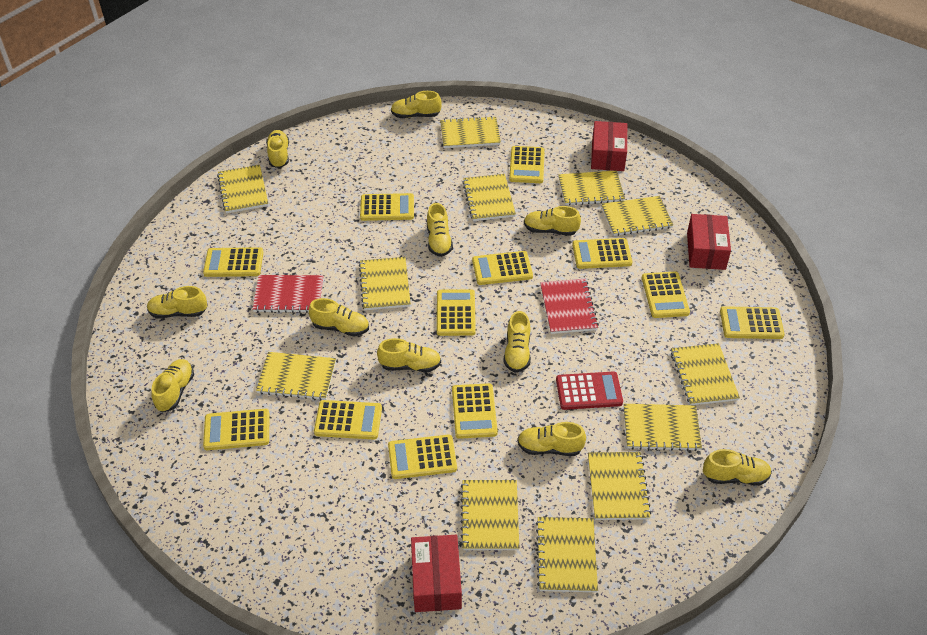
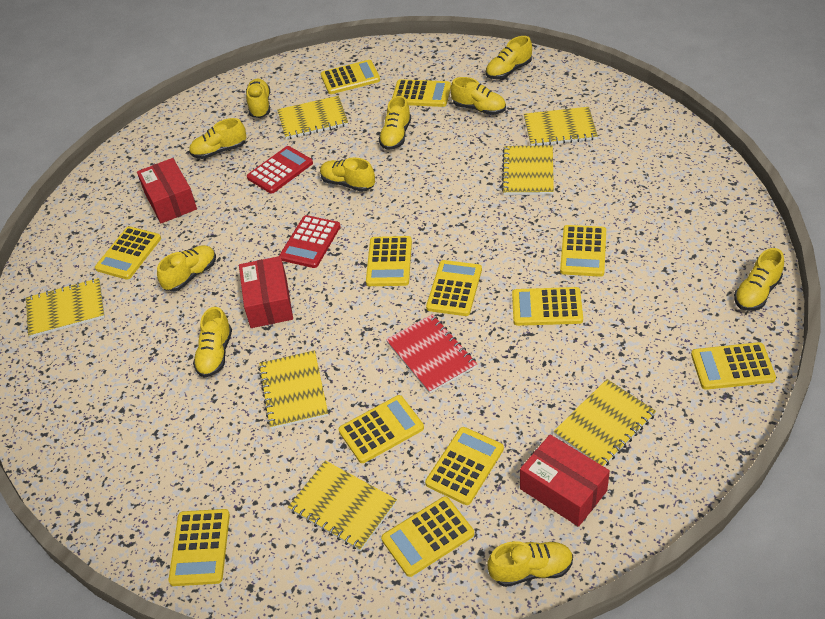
red calculator: [556,372,623,410] = 1 -> [247,146,313,194] [279,215,341,268] = 2
red notebook: [252,275,323,313] [540,279,599,334] = 2 -> [386,314,477,394] = 1
yellow notebook: [217,165,268,213] [256,352,336,400] [359,257,411,310] [440,116,501,148] [460,480,519,550] [462,174,516,221] [536,517,598,592] [558,170,625,206] [588,452,652,520] [602,196,673,236] [624,404,702,451] [671,343,740,405] = 12 -> [26,278,105,338] [258,350,328,429] [277,96,348,139] [288,460,397,551] [502,145,554,195] [524,107,598,146] [553,379,656,466] = 7
yellow shoe: [147,286,207,319] [151,359,194,412] [266,130,289,168] [309,298,369,336] [377,338,441,372] [391,91,442,118] [427,203,453,257] [503,311,531,373] [517,422,586,456] [524,206,581,236] [703,449,772,486] = 11 -> [157,245,216,291] [189,118,246,159] [193,307,232,378] [246,79,270,118] [320,158,375,192] [378,96,411,150] [450,77,506,115] [486,36,532,79] [488,541,573,587] [734,248,784,311] = 10

